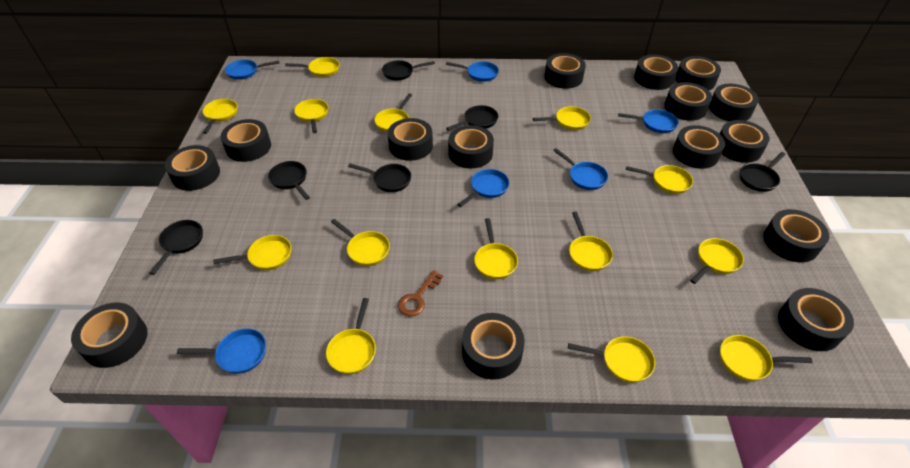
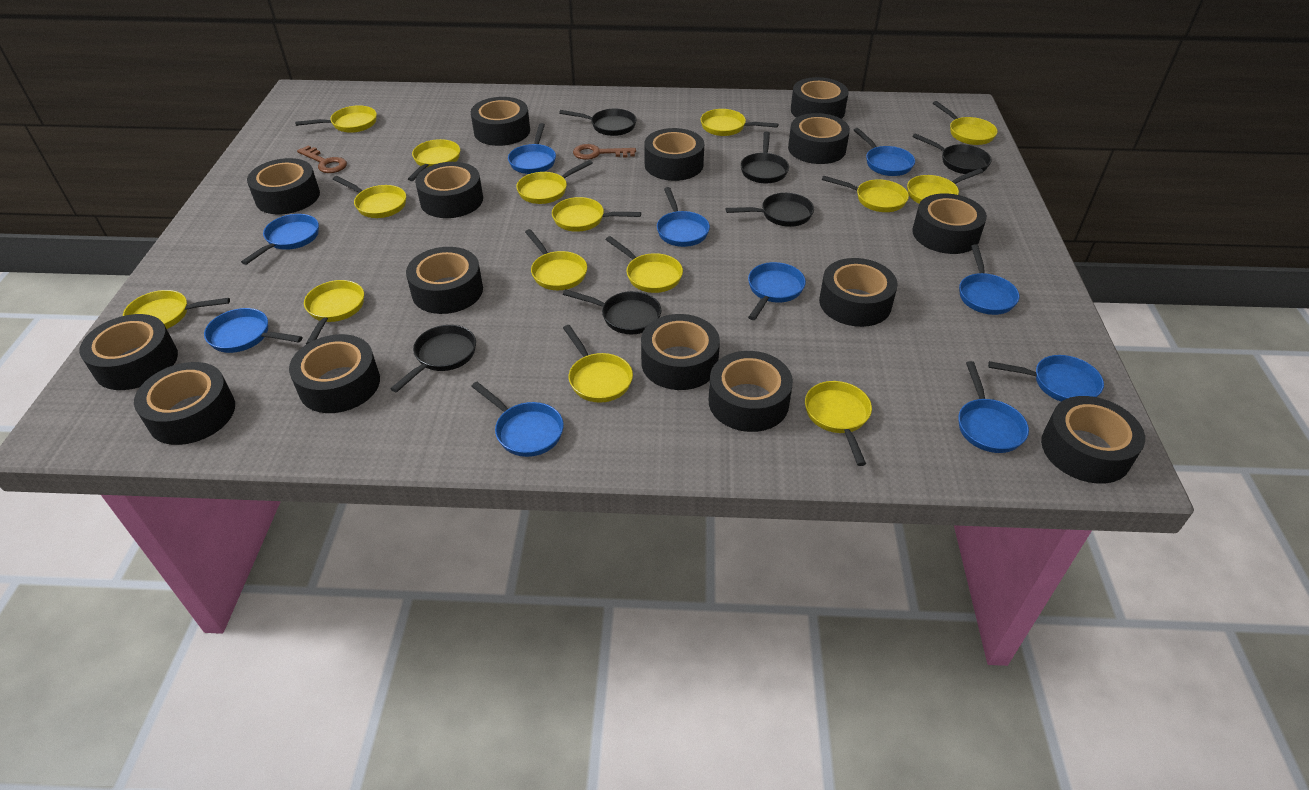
blue pan: [177,328,266,374] [225,59,280,80] [446,61,499,82] [457,169,509,207] [553,148,608,190] [618,109,679,133] = 6 -> [204,308,302,353] [241,214,319,265] [471,382,564,457] [508,123,556,174] [657,187,710,247] [748,262,806,320] [854,128,915,176] [958,361,1029,453] [959,245,1019,315] [988,355,1104,402] = 10
brown key: [398,270,443,316] = 1 -> [297,146,347,173] [573,144,636,160] = 2
yellow pan: [203,99,238,134] [213,235,291,270] [285,57,339,77] [294,99,328,133] [326,298,376,374] [331,219,390,266] [374,93,412,132] [474,218,518,279] [533,106,591,130] [568,336,655,383] [569,211,613,271] [626,165,693,194] [690,238,744,284] [720,335,813,381] = 14 -> [123,290,230,329] [295,105,377,133] [304,280,364,344] [333,176,406,218] [408,139,460,181] [516,160,593,204] [525,229,587,290] [552,197,641,232] [563,325,633,403] [606,236,683,293] [701,109,779,136] [805,381,872,466] [822,176,909,212] [907,168,983,203] [933,101,997,145] = 15

